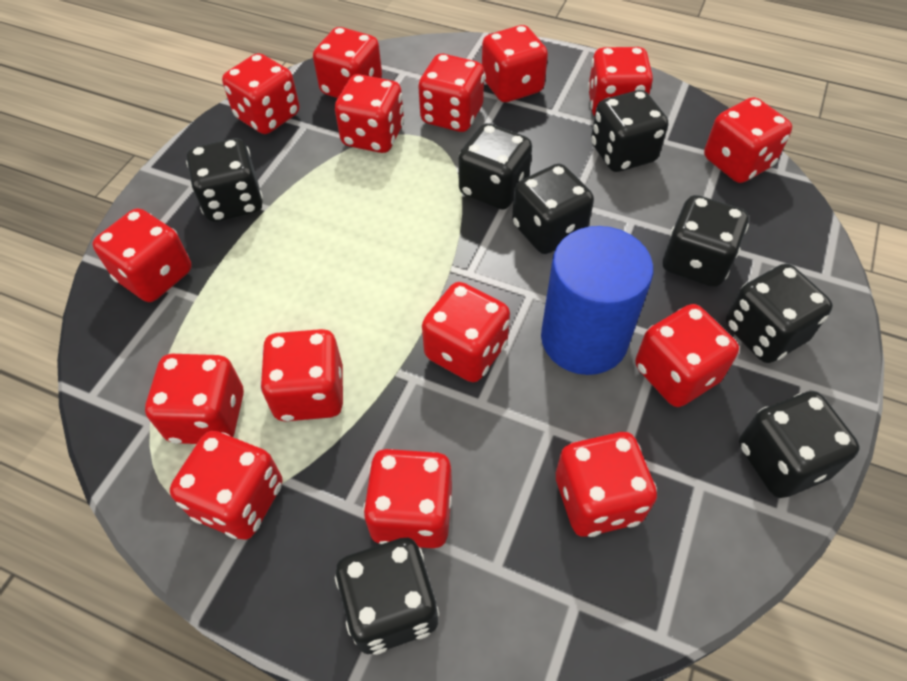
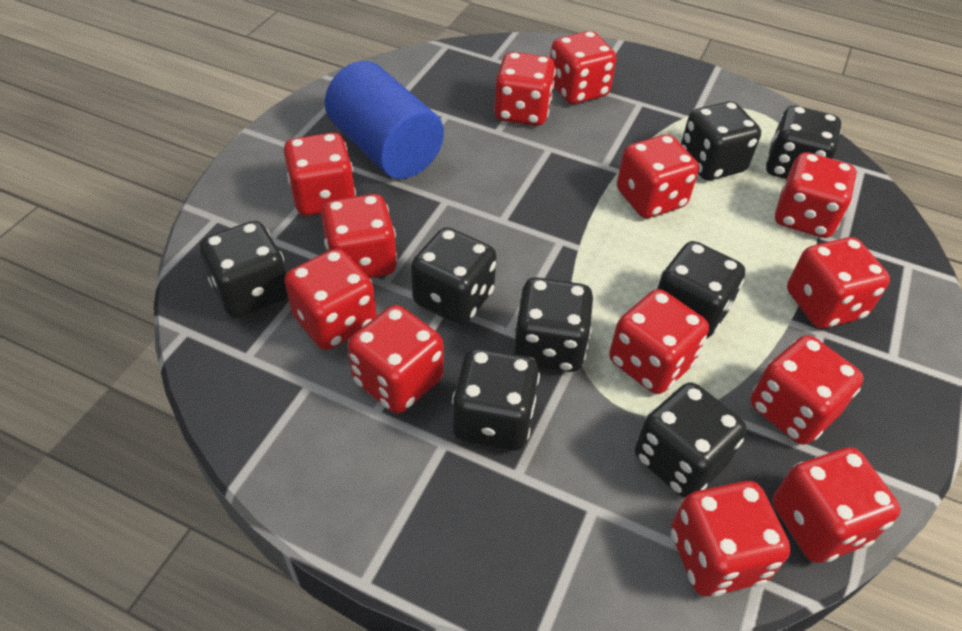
red dice: [92,208,192,302] [145,354,244,444] [170,431,283,540] [222,53,299,134] [260,329,343,421] [313,27,382,98] [335,74,404,153] [363,449,452,548] [418,54,485,132] [422,282,510,382] [482,25,548,102] [556,432,657,537] [588,47,653,117] [635,304,739,407] [704,97,792,183] = 15 -> [284,133,356,216] [284,248,377,350] [321,194,398,278] [348,305,444,413] [494,52,556,126] [550,31,617,104] [609,289,709,394] [617,135,699,218] [671,481,791,596] [750,335,863,445] [772,447,901,563] [775,152,857,238] [787,237,890,328] = 13

